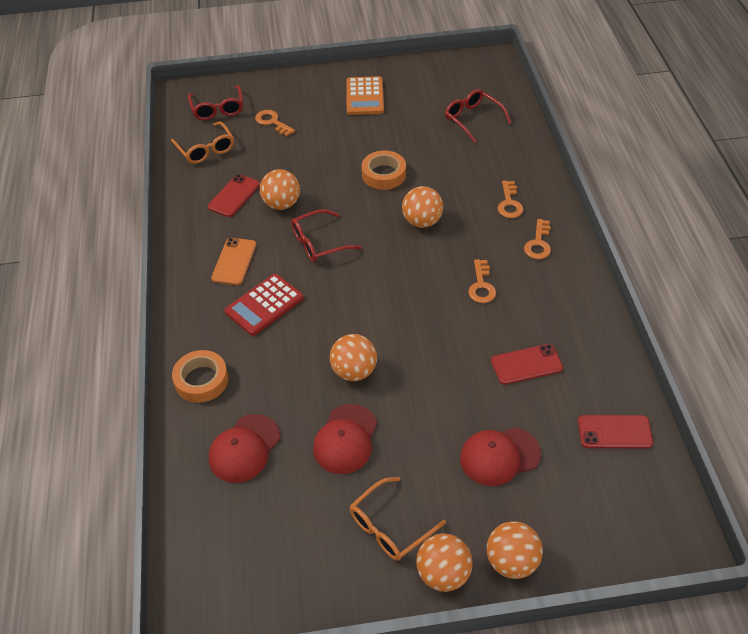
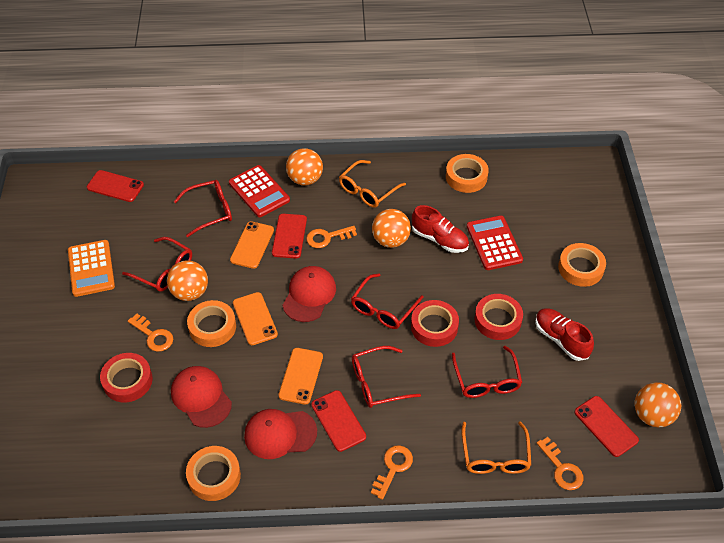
orange ball: [260,169,300,210] [330,334,377,381] [402,186,443,228] [416,533,473,592] [487,521,543,579] = 5 -> [167,260,208,301] [286,148,323,185] [372,209,411,248] [635,382,681,428] = 4
orange phone: [211,238,256,285] = 1 -> [230,221,274,269] [233,292,278,345] [279,348,323,405] = 3
orange tape: [172,350,228,403] [362,151,406,190] = 2 -> [186,446,241,501] [187,300,236,347] [446,154,489,193] [558,243,606,287] = 4
red calculator: [225,274,304,336] = 1 -> [229,165,290,217] [467,216,523,270] = 2
red glasses: [188,85,243,120] [291,209,362,262] [445,89,511,143] = 3 -> [122,237,192,292] [174,180,232,237] [351,273,424,329] [352,346,421,408] [452,346,522,398] = 5
red phone: [208,174,260,217] [491,344,563,385] [578,415,653,448] = 3 -> [87,170,144,202] [272,214,307,259] [311,390,366,452] [574,396,639,457] = 4
red shoe: none = 0 -> [412,205,469,253] [535,308,594,361] = 2
red tape: none = 0 -> [100,353,153,402] [411,300,459,347] [474,294,523,340] = 3

